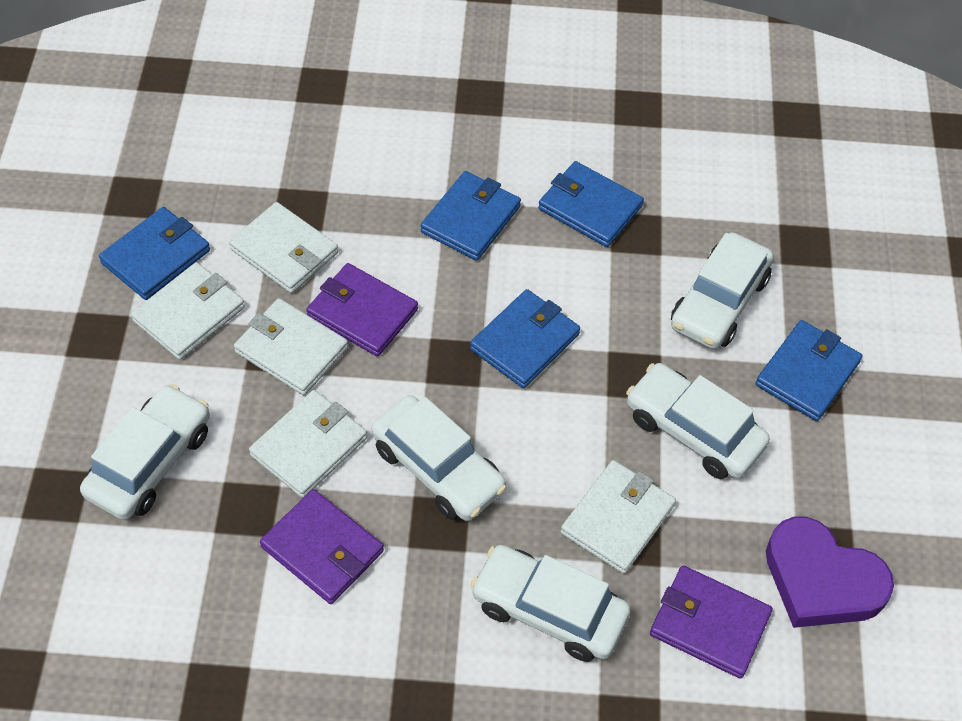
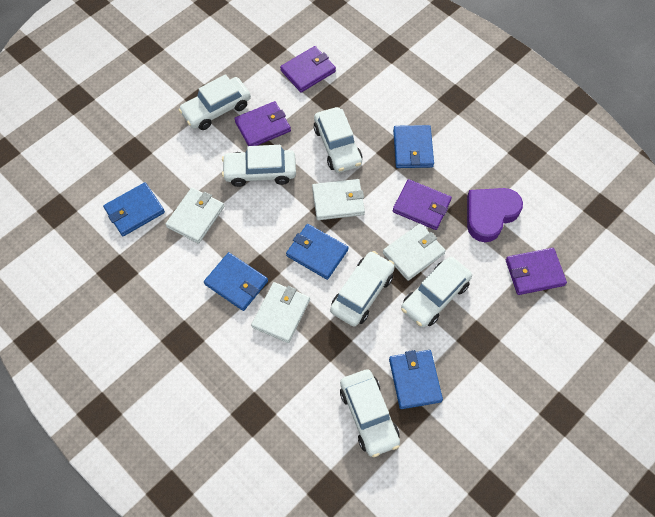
purple wallet: [260,489,384,604] [306,263,418,357] [650,566,773,679] = 3 -> [234,101,291,146] [280,46,336,92] [393,179,452,230] [506,248,567,295] = 4
white car: [80,384,210,520] [371,395,507,521] [470,545,631,662] [626,363,770,479] [671,233,774,349] = 5 -> [179,74,251,130] [222,145,296,187] [314,107,362,173] [330,251,395,327] [340,369,400,457] [401,257,472,327] = 6
white wallet: [131,262,245,360] [229,202,338,293] [234,298,348,395] [249,390,367,498] [560,460,676,574] = 5 -> [165,188,224,244] [251,282,310,343] [312,179,365,220] [383,223,446,281] = 4

